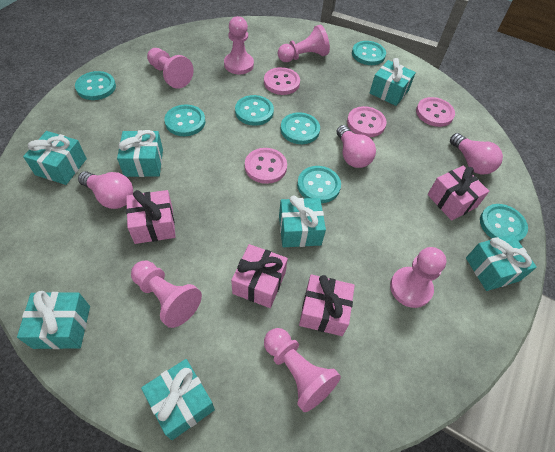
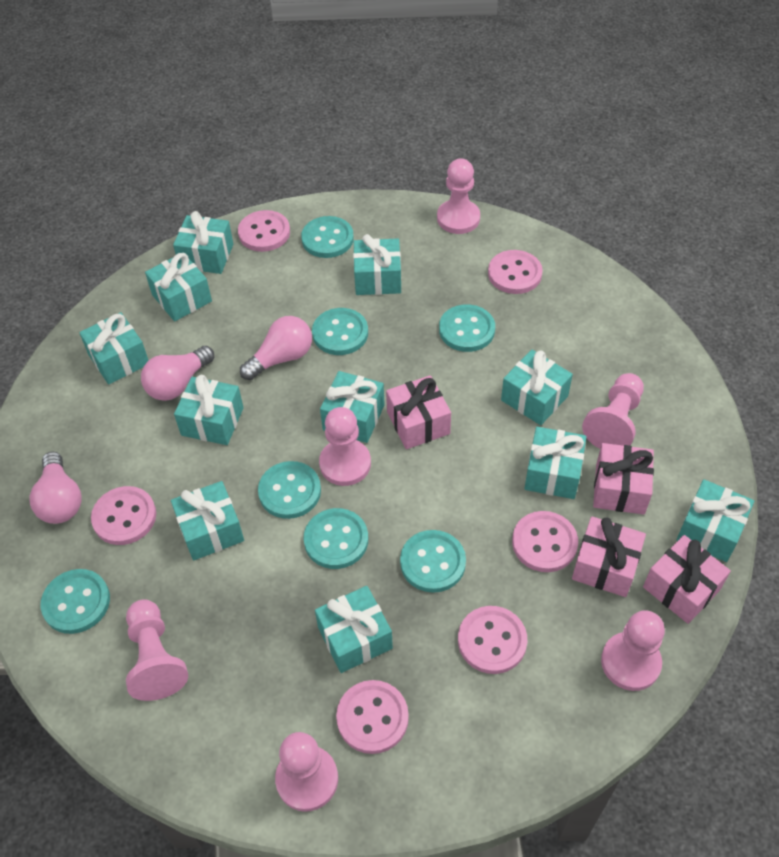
pink button: [245,148,287,184] [264,67,300,95] [347,106,387,137] [416,97,455,127] = 4 -> [91,486,156,545] [238,210,290,252] [336,680,409,754] [458,606,527,674] [488,250,543,294] [512,511,578,572] = 6
turquoise gift: [17,291,90,349] [23,131,87,185] [117,130,163,177] [141,359,215,440] [279,195,326,247] [370,58,416,106] [466,234,537,291] = 7 -> [79,312,149,384] [145,253,212,321] [171,481,244,560] [173,211,233,274] [174,375,244,445] [315,586,393,673] [320,371,385,443] [353,234,401,295] [501,350,573,425] [524,427,586,499] [677,479,754,562] = 11

